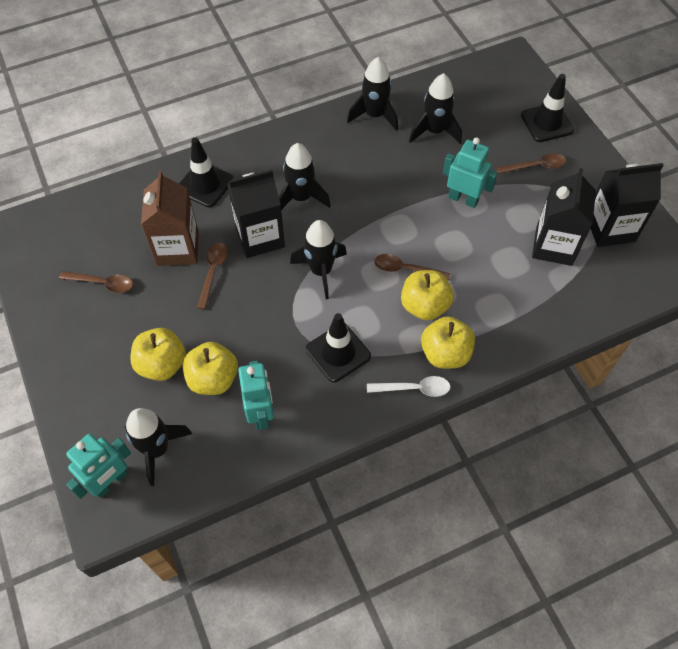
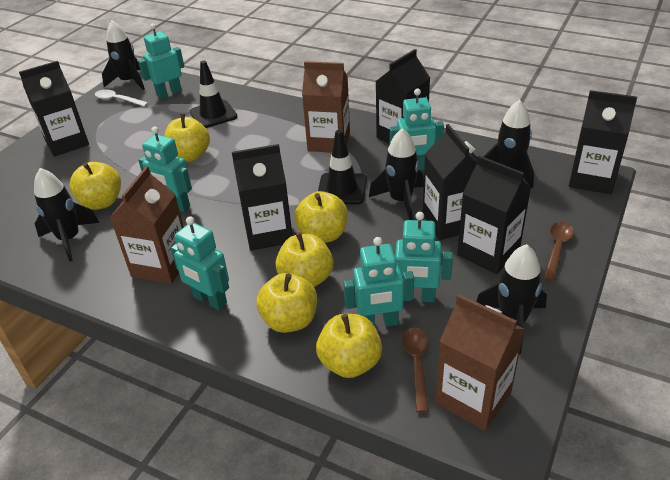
black carton: [227,169,285,258] [532,168,596,266] [590,163,663,247] = 3 -> [19,61,89,157] [232,144,293,251] [375,49,430,144] [423,124,477,240] [457,156,531,274] [569,90,637,194] = 6
black traffic cone: [179,137,234,207] [306,313,371,383] [521,74,574,142] = 3 -> [190,61,238,128] [318,130,367,205] = 2
brown carton: [141,170,199,266] = 1 -> [110,166,184,284] [302,61,350,153] [435,294,524,431] = 3
brown spoon: [59,271,133,293] [197,243,228,309] [374,254,450,281] [496,153,566,174] = 4 -> [402,327,429,413] [543,221,574,281] = 2
turquoise robot: [66,434,131,499] [238,361,274,430] [443,137,498,208] = 3 -> [138,23,184,99] [138,126,192,212] [171,216,229,310] [343,237,414,326] [390,89,444,170] [393,212,453,303] = 6
yellow apple: [130,328,186,381] [183,342,238,395] [401,270,453,320] [421,316,475,369] = 4 -> [69,162,121,210] [164,113,210,161] [256,273,317,333] [275,232,333,287] [295,191,348,243] [316,314,382,378] = 6

